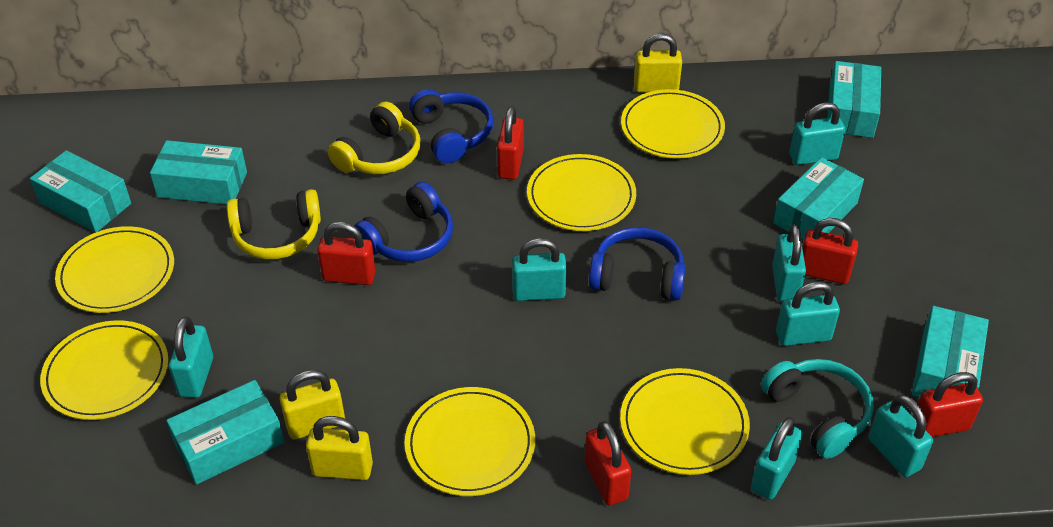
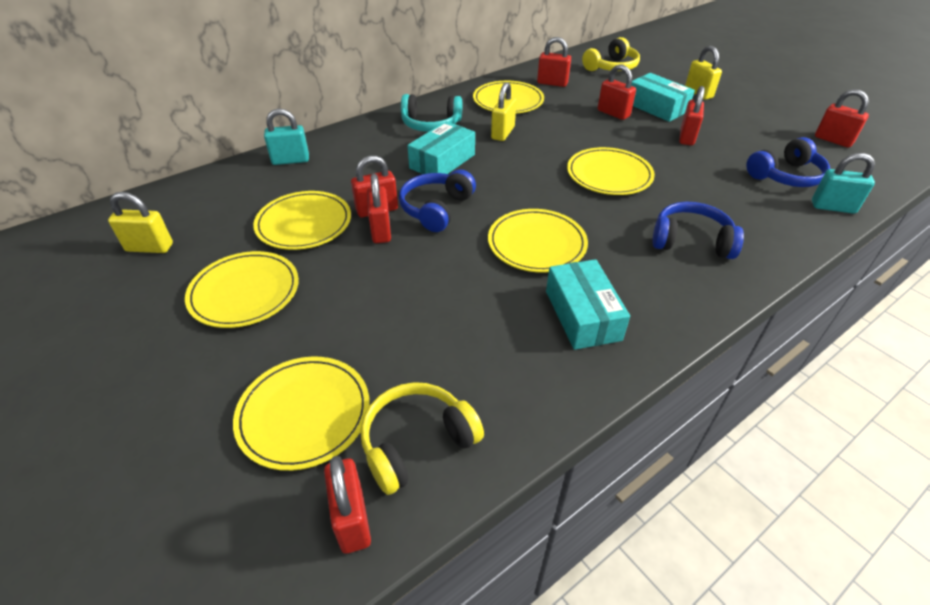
red padlock: [317,222,376,285] [497,106,524,180] [585,421,631,505] [802,218,858,284] [913,372,983,437] = 5 -> [324,456,371,554] [351,155,398,217] [367,174,391,243] [537,37,571,87] [598,64,636,120] [679,86,705,145] [815,89,869,148] = 7
turquoise box: [30,150,131,233] [150,140,247,204] [166,380,284,485] [773,157,864,240] [828,61,881,138] [912,306,989,397] = 6 -> [407,121,475,174] [546,259,630,350] [631,73,695,122] = 3
turquoise padlock: [169,317,213,398] [512,238,567,301] [751,417,803,500] [772,224,806,302] [776,282,840,346] [790,102,845,165] [869,395,933,477] = 7 -> [264,109,309,165] [812,153,875,214] = 2

